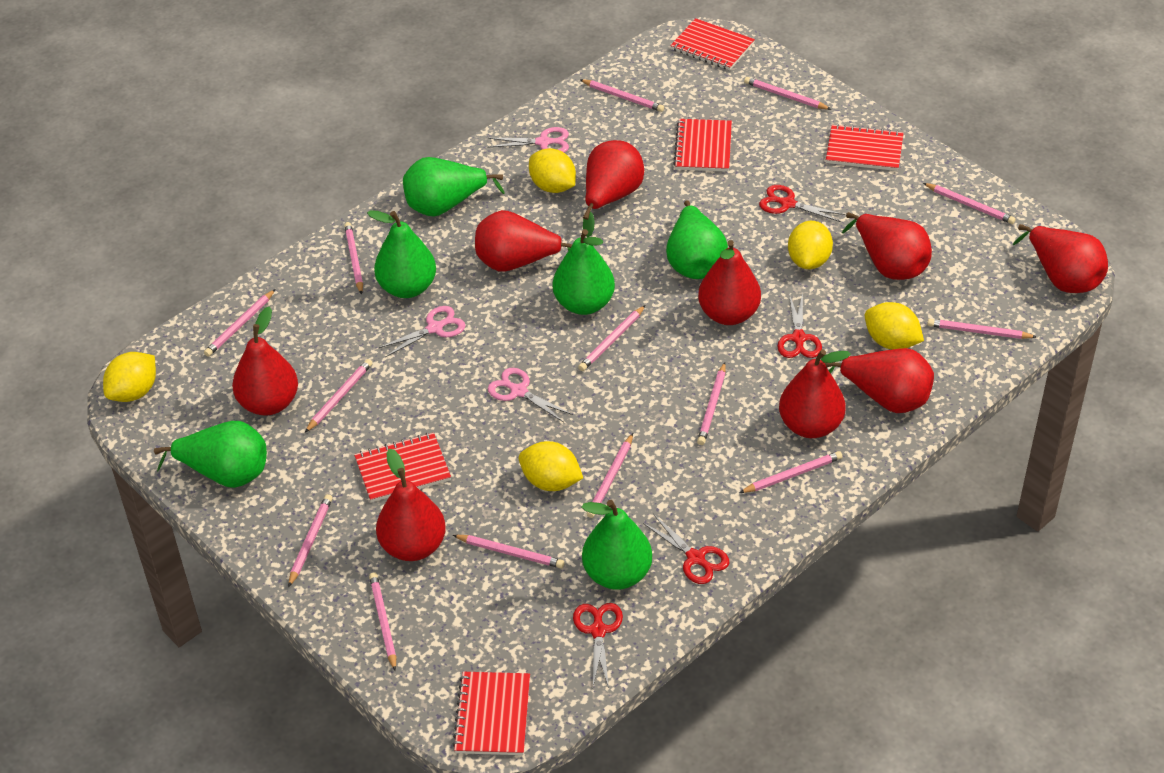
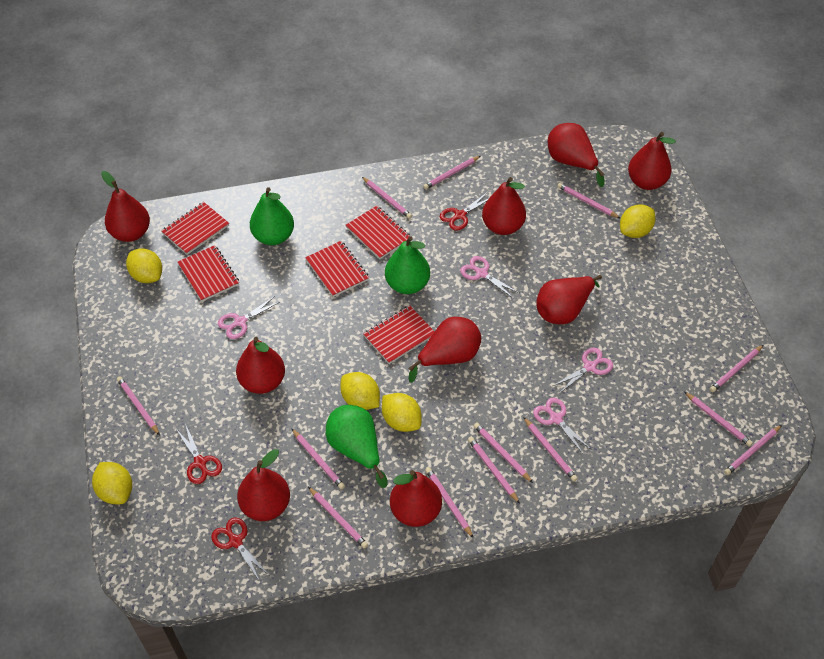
green pear: [154,421,267,488] [367,210,436,298] [403,157,505,217] [553,229,615,315] [582,500,652,590] [666,200,728,279] = 6 -> [250,187,294,245] [326,405,388,488] [385,236,430,294] = 3
pink pencil: [204,289,275,357] [288,494,333,587] [305,359,373,433] [344,222,363,295] [369,572,396,671] [453,535,564,568] [578,305,645,371] [580,79,664,112] [587,433,633,518] [697,362,726,445] [739,451,843,493] [744,77,832,110] [923,183,1016,224] [927,319,1036,339] = 14 -> [117,376,160,435] [292,429,345,489] [308,487,368,549] [362,177,412,219] [423,156,480,189] [425,467,473,538] [468,437,520,504] [474,423,533,483] [523,417,578,482] [557,183,621,219] [684,392,753,447] [710,345,763,392] [724,425,782,475] = 13
pink scissors: [379,306,465,357] [488,127,569,153] [488,368,573,422] = 3 -> [218,296,281,339] [460,256,519,299] [533,398,592,455] [553,348,613,394] = 4
red scissors: [573,603,623,688] [643,515,729,584] [759,185,845,222] [777,293,822,358] = 4 -> [176,424,222,484] [211,518,269,580] [440,192,488,230] = 3

